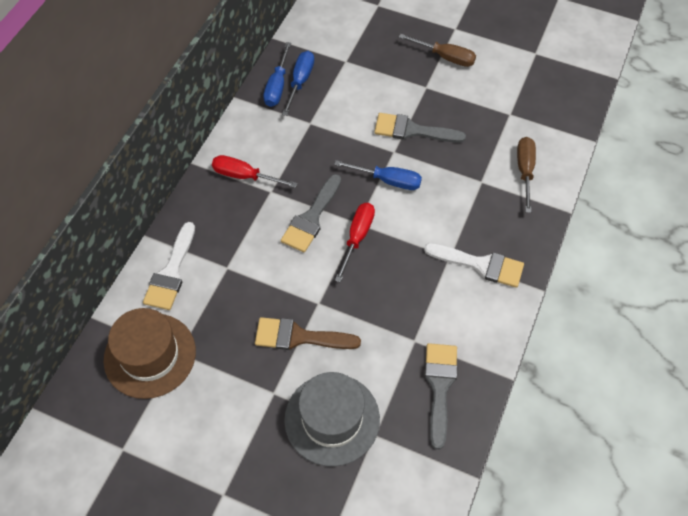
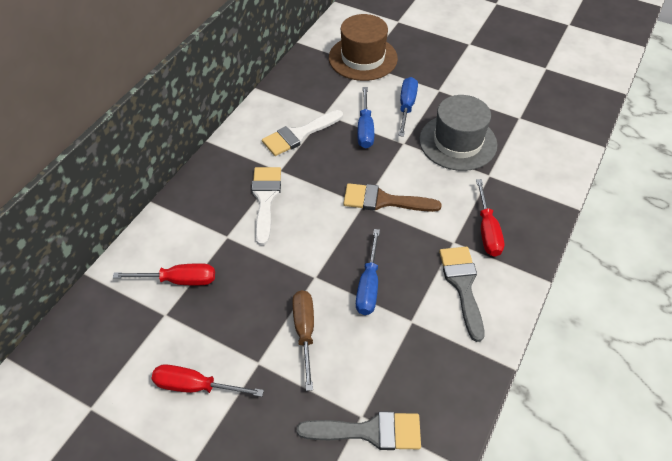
brown screwdriver: [399,34,476,67] [517,137,536,213] = 2 -> [292,290,314,391] = 1
grey brush: [281,174,341,252] [374,113,466,143] [424,343,457,450] = 3 -> [297,411,421,450] [439,247,484,342] = 2
red screwdriver: [212,155,297,188] [335,203,375,282] = 2 -> [113,263,215,285] [152,364,264,397] [476,179,504,257] = 3

